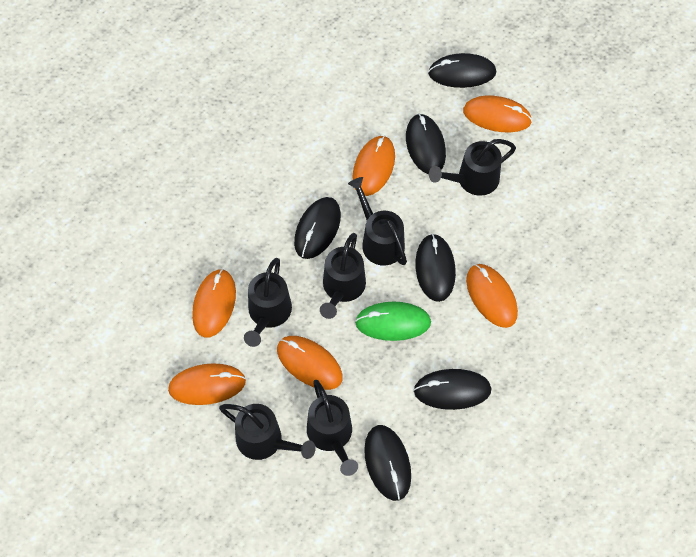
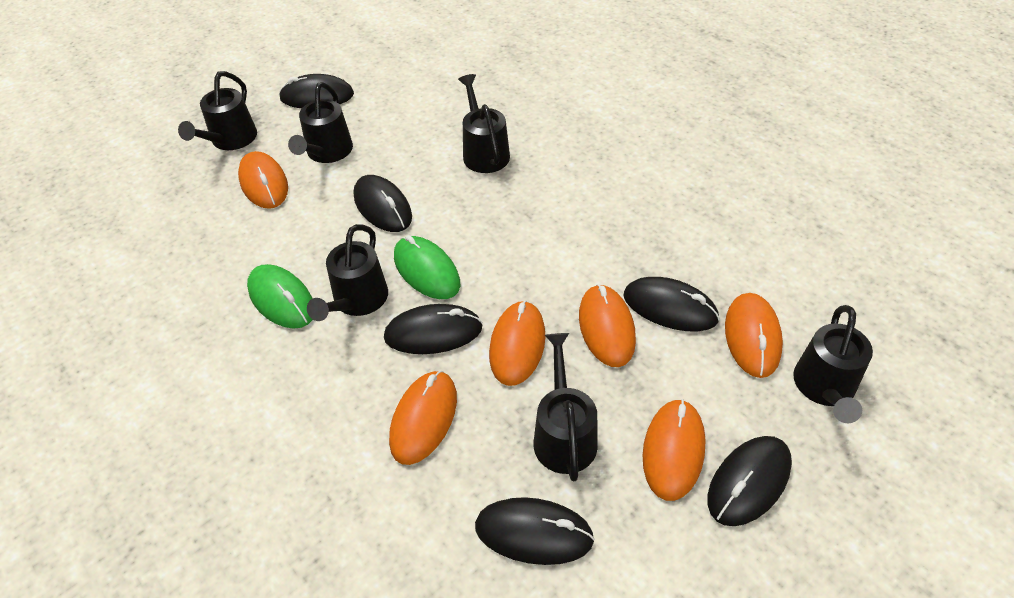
green mouse: [355,302,431,341] = 1 -> [247,264,313,329] [394,235,460,299] = 2

